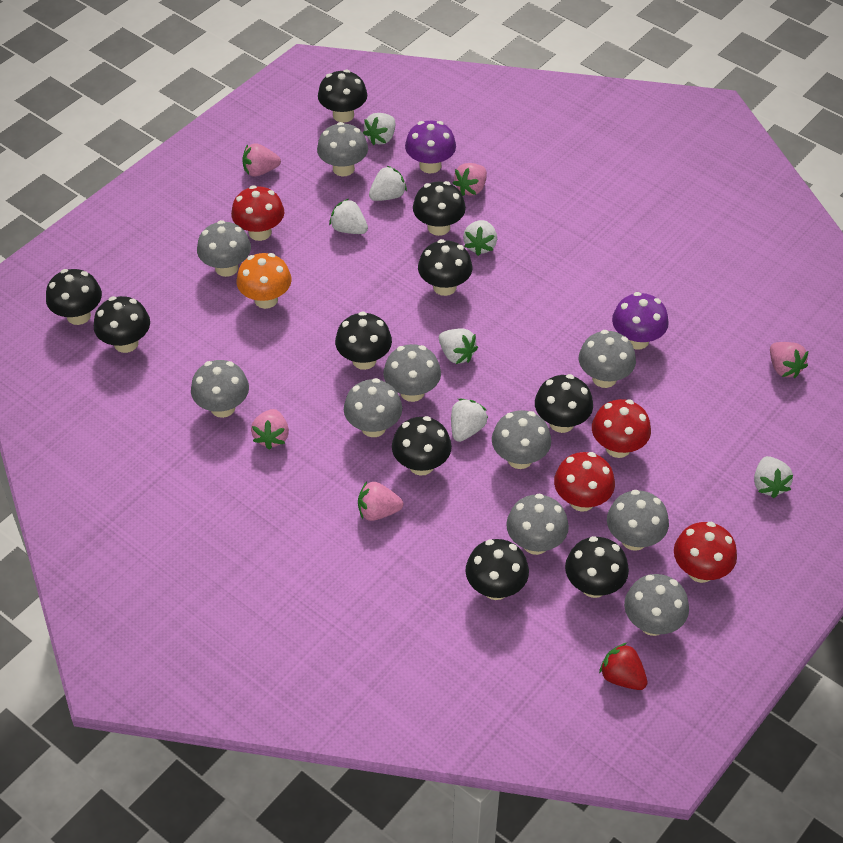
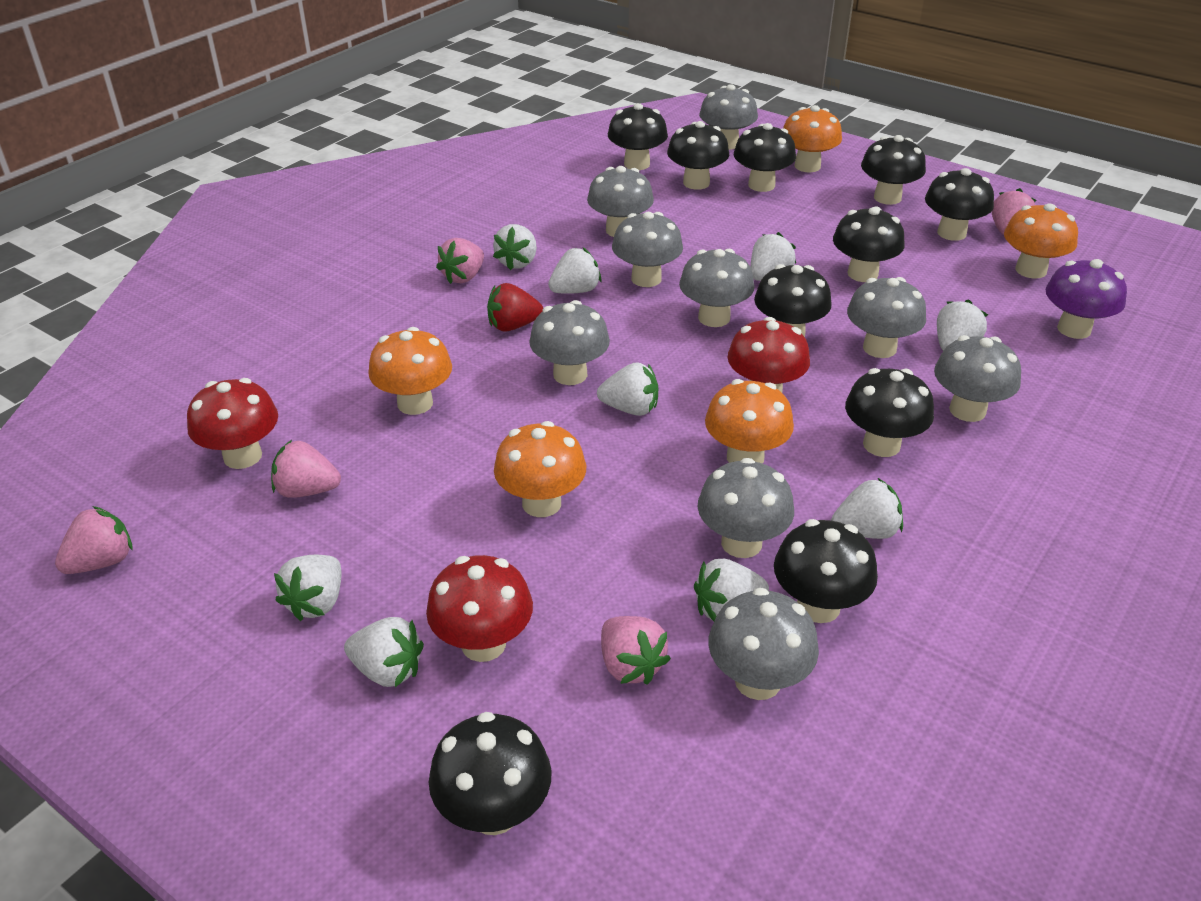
grey mushroom: [191,360,249,418] [197,220,251,277] [317,122,368,176] [344,378,402,437] [383,344,441,402] [492,410,551,469] [506,493,569,555] [579,330,636,388] [607,490,669,551] [624,574,689,636] = 10 -> [529,300,610,385] [587,166,654,237] [612,212,683,287] [679,249,755,327] [698,458,794,558] [699,84,758,150] [708,588,819,700] [847,277,926,358] [934,335,1021,422] = 9
orange mushroom: [237,253,292,309] = 1 -> [368,327,452,415] [494,421,586,517] [705,379,794,463] [783,105,842,172] [1004,204,1078,279] = 5
purple mushroom: [405,121,456,173] [612,292,669,349] = 2 -> [1046,259,1127,339] = 1
red mushroom: [231,185,284,241] [554,452,615,512] [592,399,651,458] [674,522,737,583] = 4 -> [187,378,278,469] [426,555,533,662] [728,317,810,392] = 3
white strawberry: [329,199,368,234] [363,113,395,145] [369,166,407,201] [439,328,478,364] [451,399,488,442] [463,220,497,256] [754,456,793,498] = 7 -> [274,555,341,621] [344,617,424,687] [493,224,537,270] [548,248,602,294] [597,362,658,416] [694,559,769,621] [751,232,796,281] [831,478,903,539] [937,299,988,351] = 9

